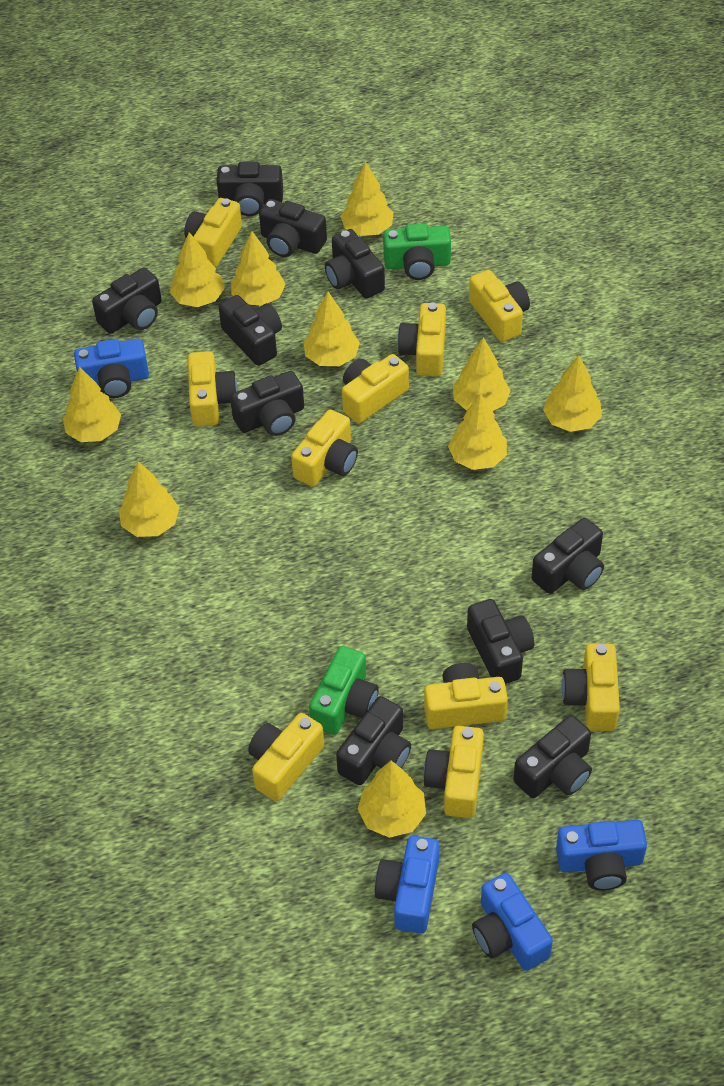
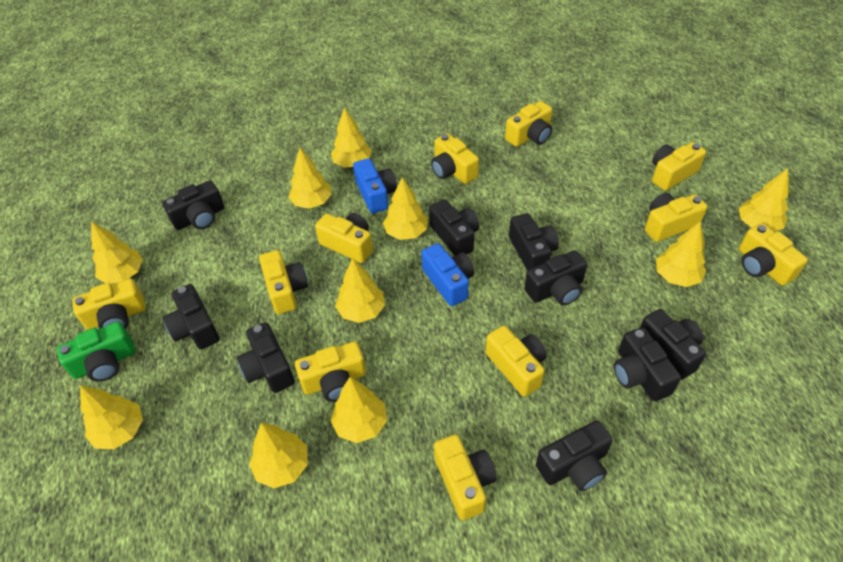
black camera: [92,268,162,334] [217,161,283,216] [218,295,282,366] [230,371,304,436] [259,199,327,257] [325,229,385,298] [336,696,411,785] [467,599,534,684] [513,715,592,798] [532,518,604,594] = 10 -> [162,180,224,230] [162,284,220,350] [237,322,295,393] [429,199,479,255] [509,213,559,271] [524,250,587,305] [536,420,613,491] [614,327,681,401] [640,309,706,380] = 9
blue camera: [74,339,149,398] [375,836,439,934] [472,873,553,971] [556,820,647,891] = 4 -> [353,158,397,214] [421,243,474,306] = 2
green camera: [309,646,379,735] [383,223,451,280] = 2 -> [57,321,135,381] = 1
yellow camera: [184,198,242,267] [188,351,238,427] [248,713,324,801] [291,409,358,487] [342,354,409,424] [397,303,446,376] [423,726,484,818] [424,663,508,729] [469,270,530,342] [562,643,620,731] = 10 -> [72,279,146,330] [259,250,308,314] [295,341,366,402] [315,213,373,263] [431,133,479,184] [434,434,497,520] [486,326,547,397] [505,101,552,147] [645,193,707,242] [652,142,706,191] [739,223,808,286] = 11

